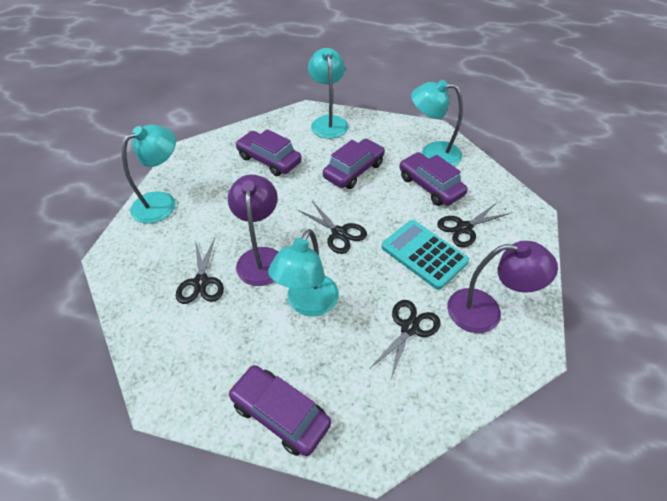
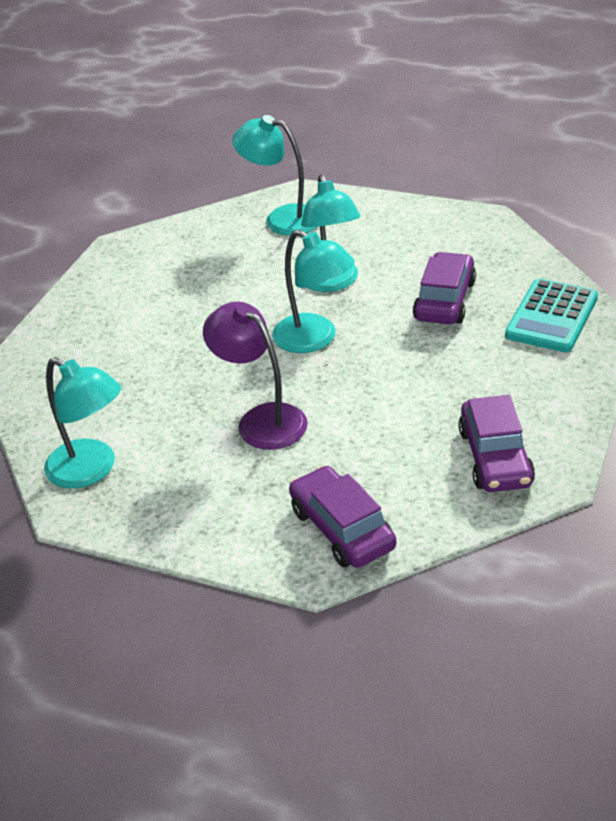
black scissors: [176,238,224,304] [298,201,367,254] [369,300,441,382] [437,203,510,247] = 4 -> none = 0
purple car: [228,365,331,456] [235,129,302,176] [323,139,385,189] [399,152,468,206] = 4 -> [289,466,396,568] [413,252,476,324] [458,395,535,492] = 3
purple lamp: [228,175,278,286] [447,241,558,333] = 2 -> [203,302,308,450] = 1

